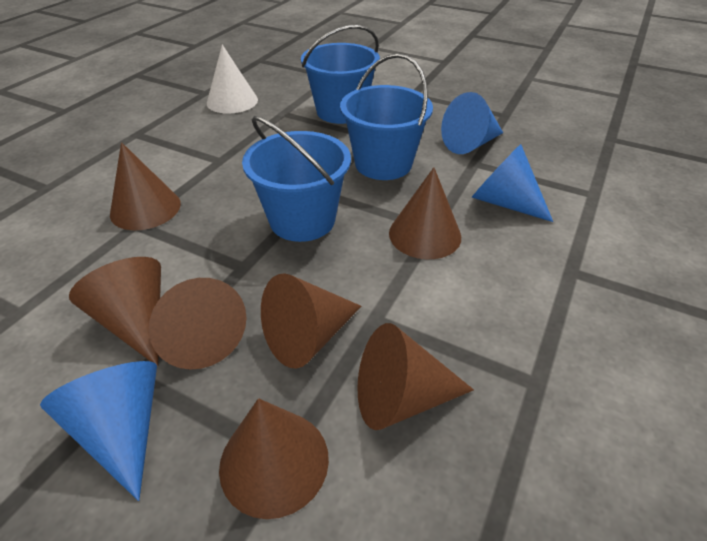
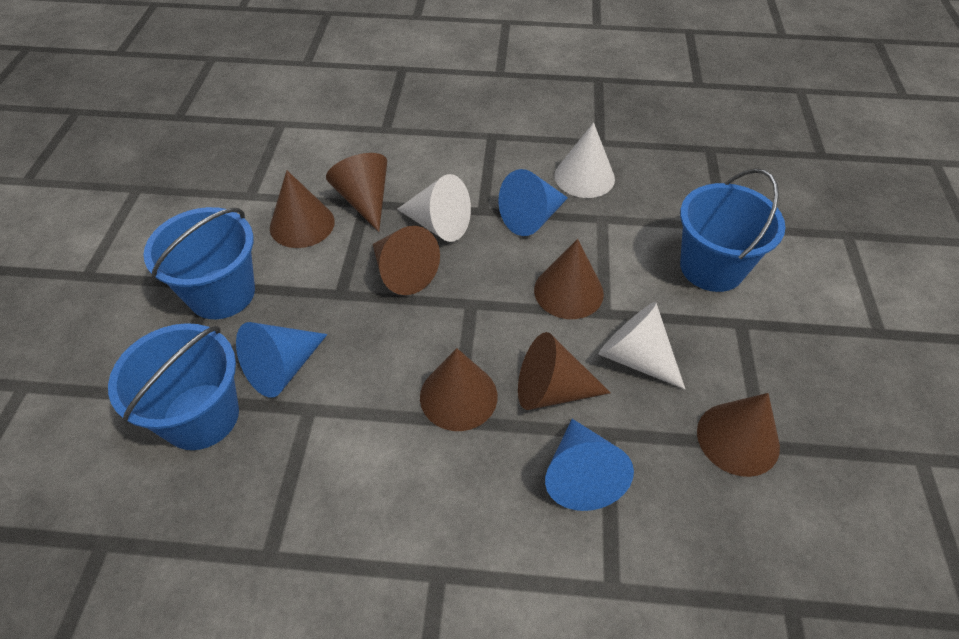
white cone: [207,45,258,114] = 1 -> [397,174,471,242] [554,122,615,198] [599,302,685,389] = 3

